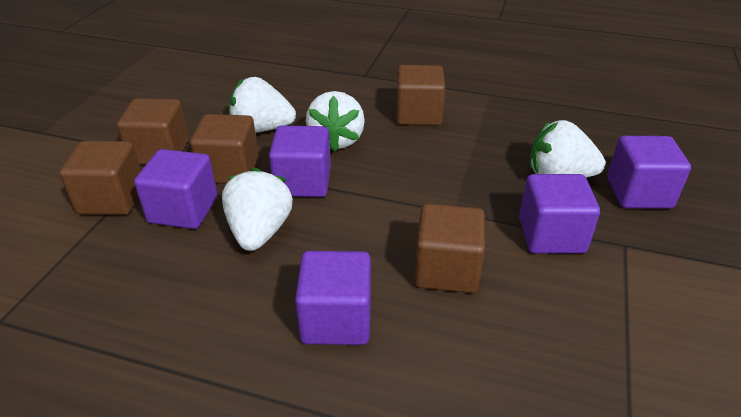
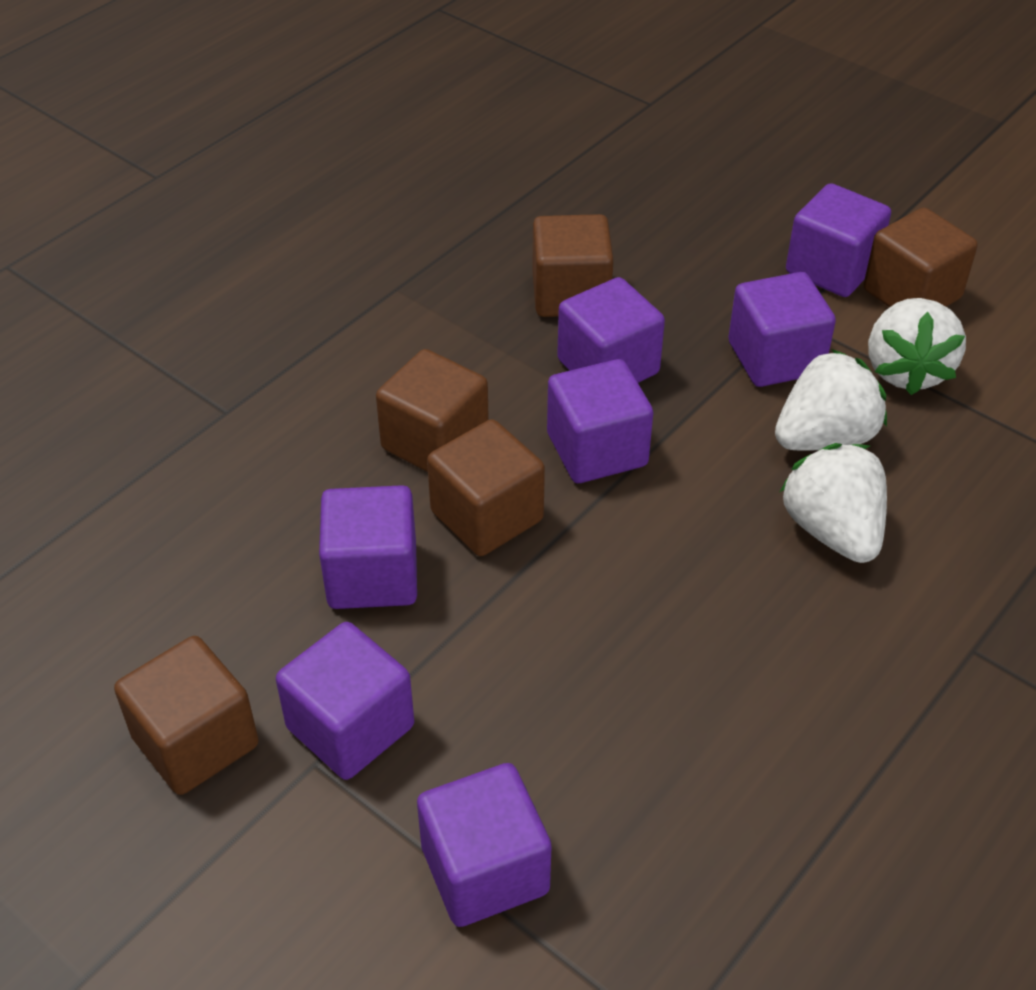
purple cube: [134,149,217,229] [269,126,331,197] [295,251,371,345] [519,174,600,254] [607,136,691,209] = 5 -> [276,622,414,780] [319,485,417,609] [417,763,552,927] [547,359,653,483] [557,277,665,383] [728,272,836,387] [786,183,891,297] = 7
white strawberry: [222,168,293,251] [229,77,296,133] [306,91,365,152] [530,120,606,178] = 4 -> [775,349,887,451] [780,443,887,563] [868,298,966,395] = 3

